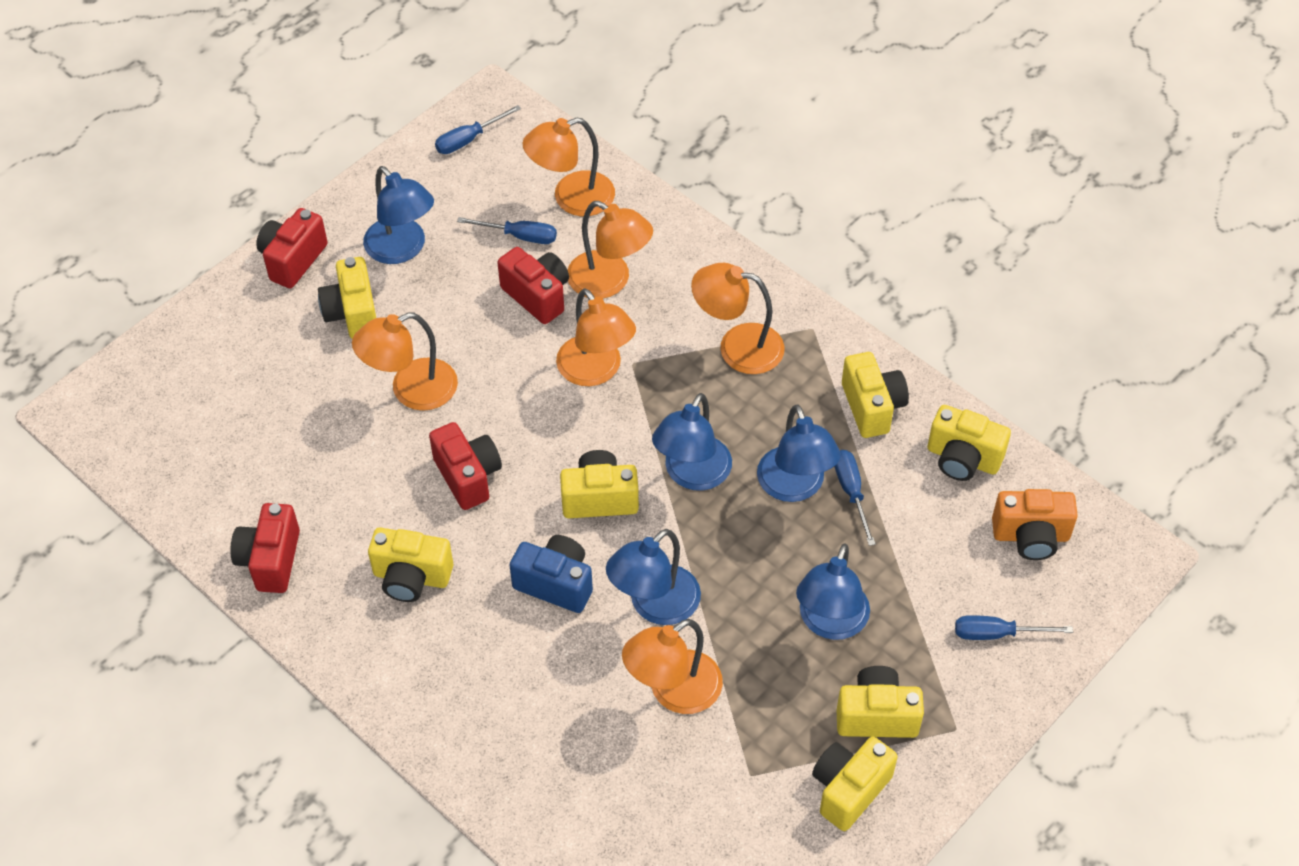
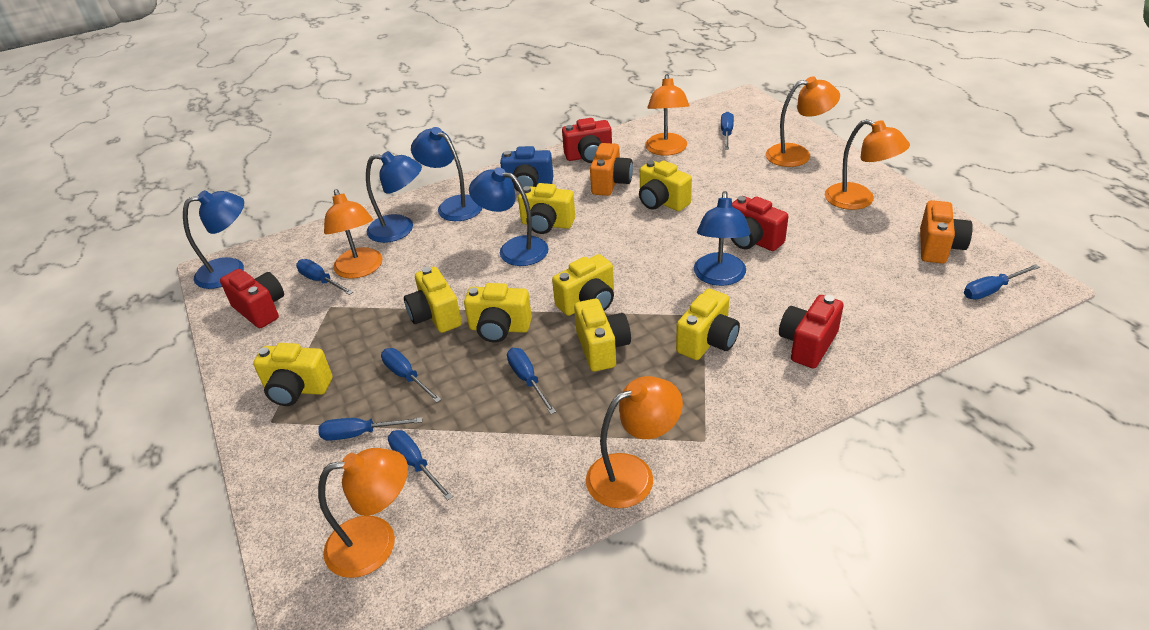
blue screwdriver: [435,105,521,154] [457,217,557,244] [834,450,876,546] [955,615,1073,640] = 4 -> [296,259,353,295] [318,417,422,441] [381,348,442,403] [388,430,453,500] [507,348,556,414] [721,112,734,150] [964,264,1040,300] = 7
orange camera: [992,489,1078,560] = 1 -> [590,143,633,196] [920,200,973,264] = 2
yellow camera: [318,257,376,339] [368,527,453,602] [560,450,639,518] [812,736,898,831] [837,666,924,738] [842,352,909,438] [928,405,1011,481] = 7 -> [253,343,332,406] [404,267,462,333] [464,283,532,343] [518,183,575,234] [552,254,614,316] [574,299,631,372] [639,160,692,211] [676,289,740,360] = 8

